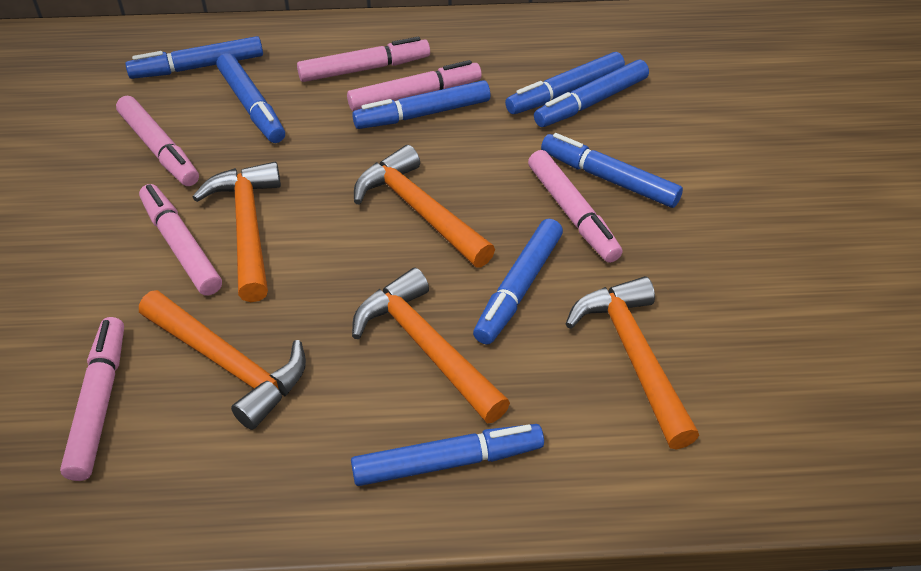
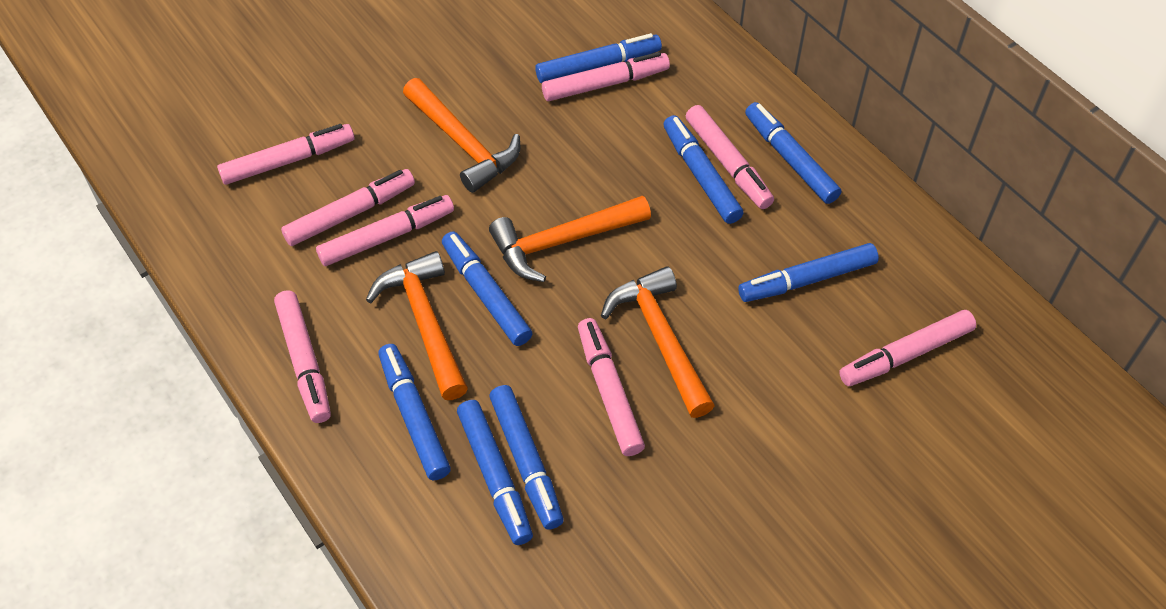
orange hammer: [139,290,306,430] [192,162,281,302] [352,268,510,423] [354,145,495,267] [566,276,699,449] = 5 -> [366,251,468,400] [403,78,520,193] [489,196,651,282] [601,266,715,418] = 4
pink marker: [60,317,124,481] [116,96,199,186] [139,184,222,296] [297,37,430,82] [347,60,482,111] [528,150,622,263] = 6 -> [217,124,355,185] [274,290,331,423] [281,169,415,246] [316,195,454,266] [542,52,670,101] [578,318,645,456] [686,105,774,209] [839,310,976,386] = 8

